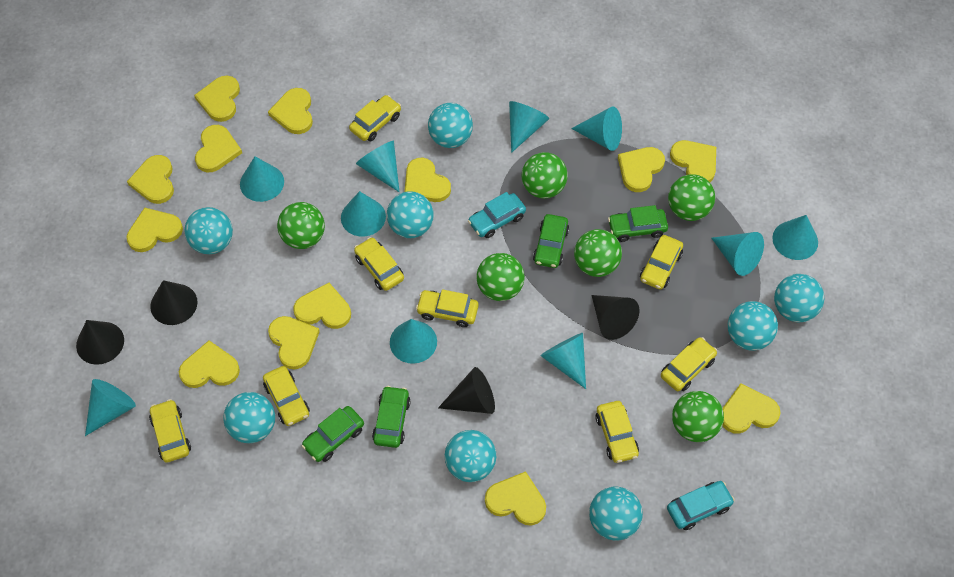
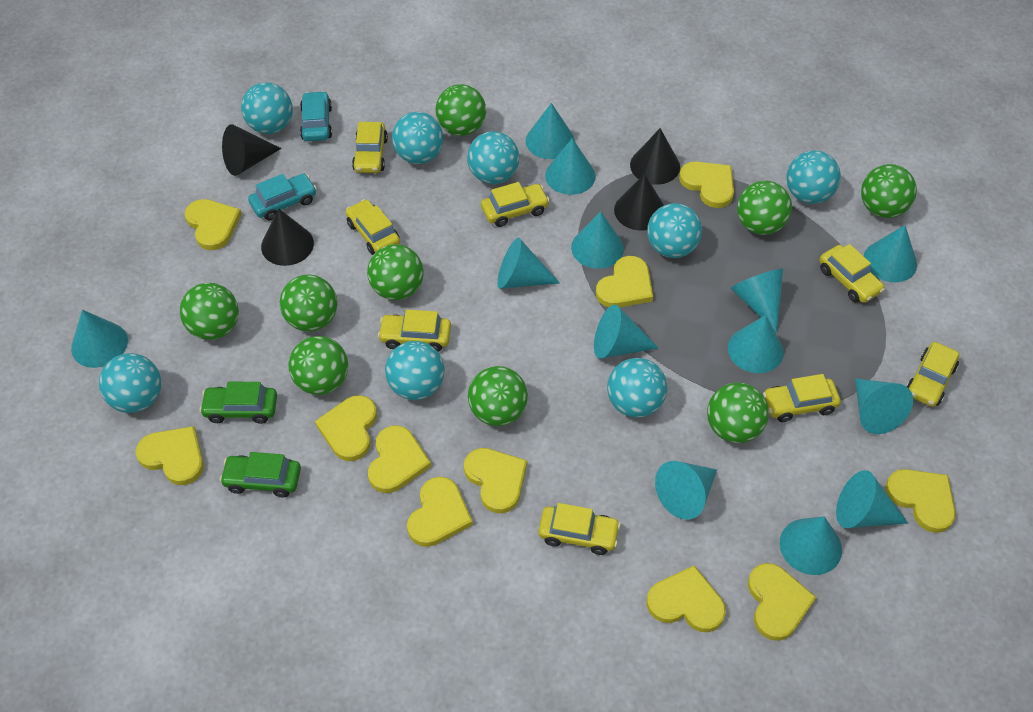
green ball: [277,202,325,249] [476,253,525,301] [522,152,567,199] [574,229,622,277] [668,174,715,221] [672,391,724,442] = 6 -> [180,283,239,340] [280,274,337,332] [288,336,348,395] [367,244,424,300] [436,84,486,136] [468,366,528,426] [707,383,769,443] [737,181,792,235] [861,164,917,218] = 9
green car: [302,406,364,462] [372,386,411,448] [533,214,569,268] [608,205,668,242] = 4 -> [200,382,277,424] [220,452,301,497] = 2
turquoise cone: [85,379,136,436] [240,156,284,202] [341,191,386,237] [356,141,399,192] [390,319,437,364] [509,101,550,153] [540,333,586,389] [571,106,622,151] [712,232,764,276] [772,215,818,260] = 10 -> [71,310,128,368] [497,238,560,289] [526,103,575,159] [545,138,595,195] [571,211,624,269] [594,304,659,359] [655,461,717,520] [728,315,784,373] [731,269,783,333] [780,517,842,575] [836,470,908,528] [855,378,913,434] [864,225,917,282] = 13
yellow heart: [126,207,183,252] [127,155,174,204] [179,340,240,388] [194,76,240,122] [195,125,242,173] [268,88,313,134] [268,316,320,369] [293,283,351,329] [404,158,451,202] [485,471,546,526] [618,147,665,192] [670,140,716,182] [722,383,781,433] = 13 -> [135,426,204,485] [185,199,242,250] [315,395,377,461] [368,425,431,493] [407,477,473,547] [464,448,527,513] [596,256,653,307] [647,565,726,632] [679,162,734,208] [748,563,816,641] [885,469,956,533] = 11

